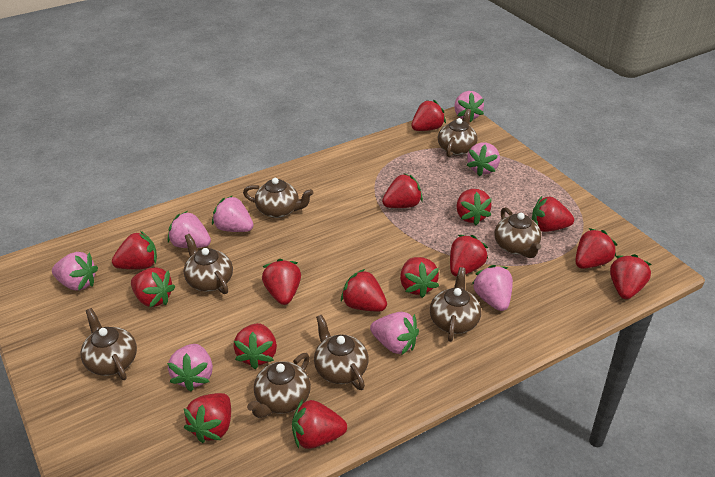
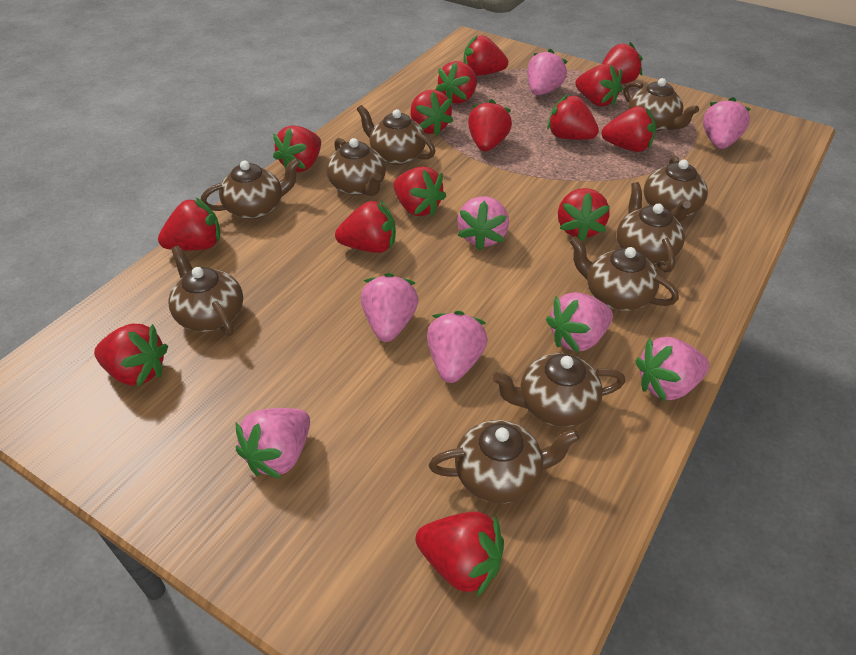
brown teapot: [81,308,137,380] [184,234,233,294] [243,178,314,218] [247,353,311,418] [314,315,369,390] [430,267,481,342] [438,109,478,157] [494,207,541,258] = 8 -> [168,246,243,336] [201,158,300,219] [326,138,386,196] [357,105,435,165] [429,420,579,503] [492,353,625,427] [569,236,679,311] [617,182,685,272] [623,78,699,131] [644,155,708,222] = 10

